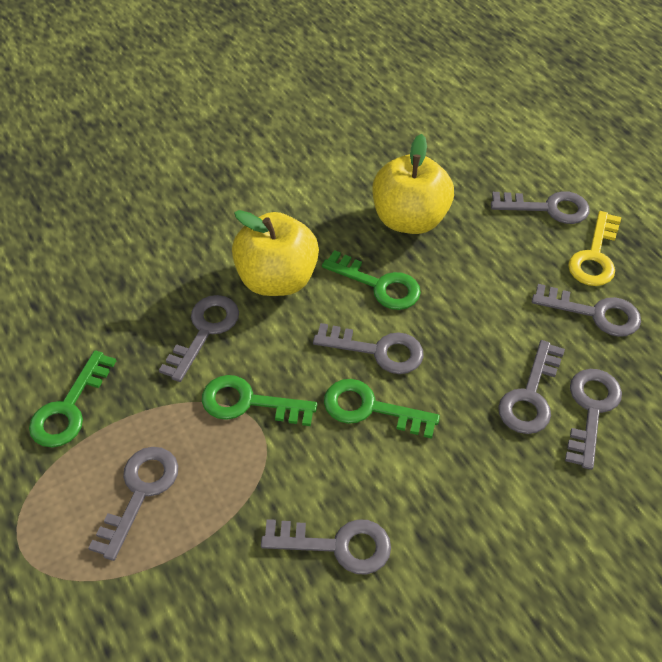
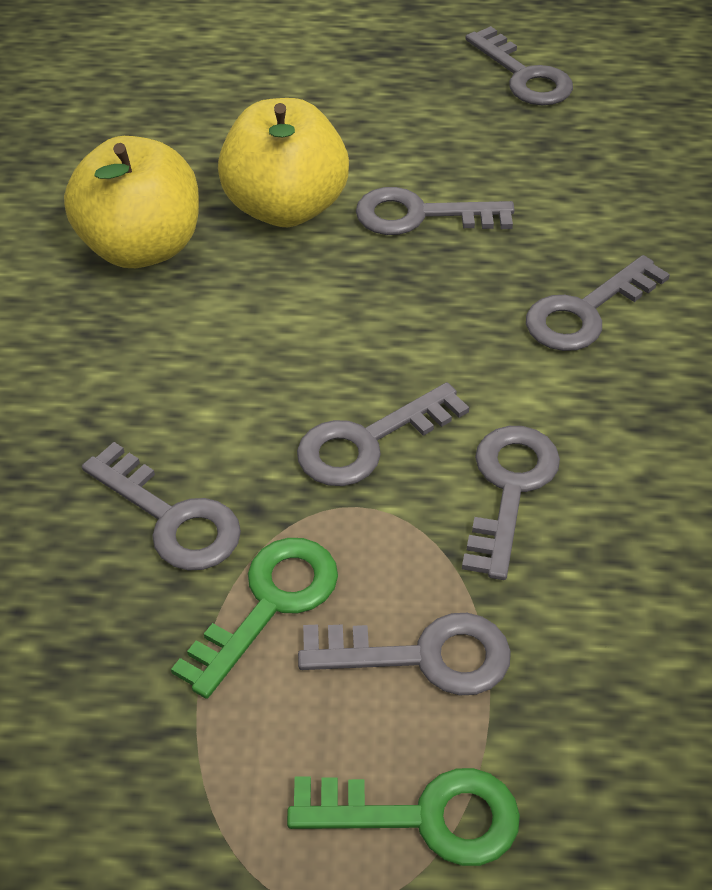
green key: [29,350,116,447] [202,375,317,426] [322,250,421,310] [324,379,440,439] = 4 -> [171,538,338,699] [287,768,520,866] = 2
grey key: [88,447,178,561] [159,295,239,382] [261,519,391,575] [313,323,424,374] [491,191,590,224] [498,340,565,434] [532,284,641,337] [565,369,622,470] = 8 -> [82,442,241,571] [297,382,469,486] [298,613,511,696] [356,187,515,235] [462,426,560,580] [465,26,573,105] [526,255,670,351] = 7
yellow key: [568,211,621,286] = 1 -> none = 0

